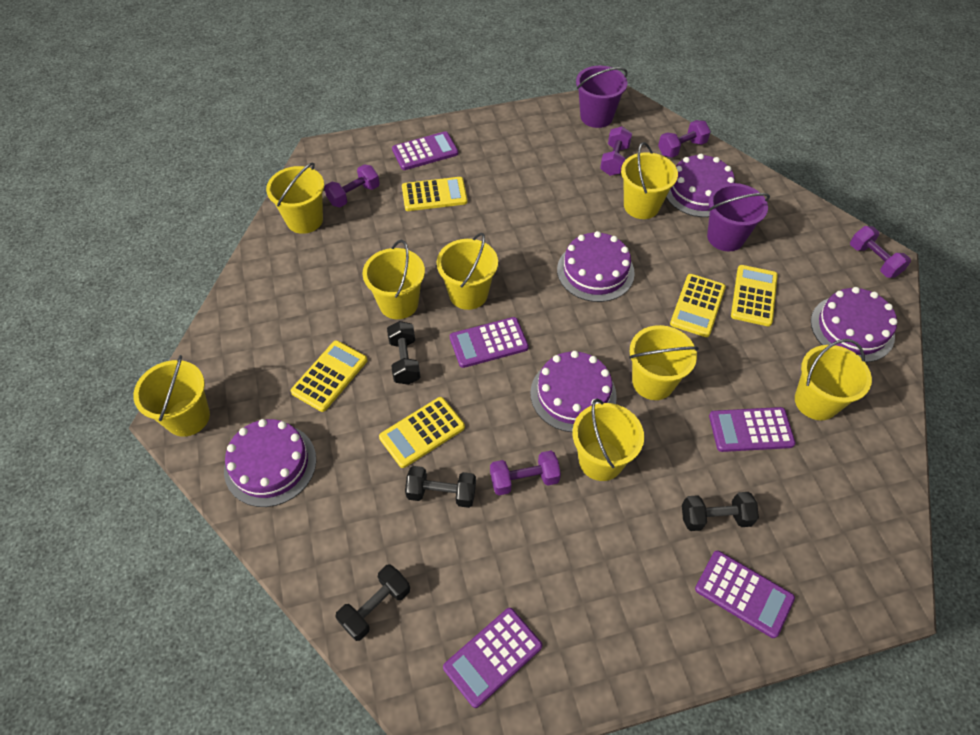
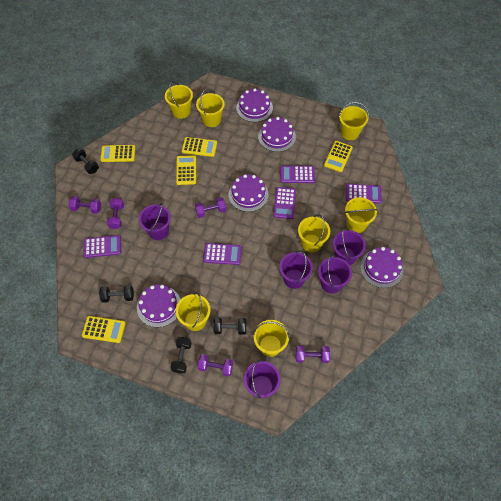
purple bucket: [576,66,628,128] [707,183,770,251] = 2 -> [139,203,171,240] [244,360,281,399] [279,250,313,289] [318,255,352,293] [333,228,366,265] = 5
yellow bucket: [133,355,210,437] [266,162,324,234] [362,240,425,319] [437,233,498,310] [572,399,644,481] [621,142,678,219] [629,325,699,400] [795,339,872,420] = 8 -> [165,81,193,119] [176,293,210,331] [196,89,225,127] [253,320,290,357] [298,214,330,253] [339,102,369,140] [345,197,378,233] = 7

